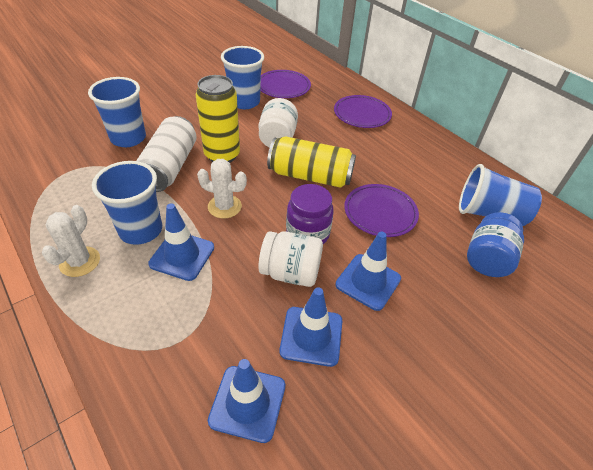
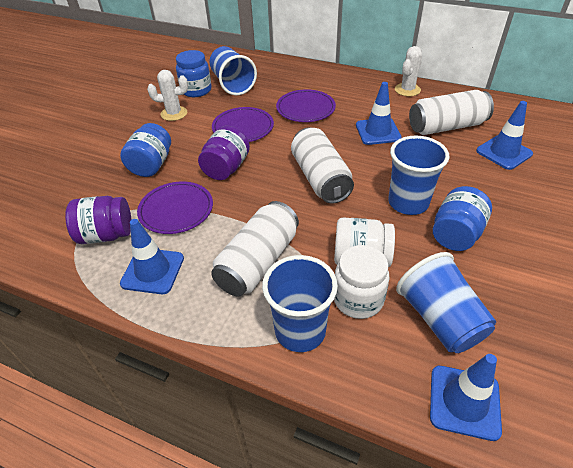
blue jar: [467,212,524,277] = 1 -> [120,123,171,177] [176,50,212,97] [433,186,492,251] = 3
purple jar: [286,184,334,244] = 1 -> [65,196,131,244] [198,126,250,180] = 2
white can: [136,116,196,192] = 1 -> [211,201,299,297] [291,127,354,204] [409,90,494,135] = 3
yellow can: [196,75,240,163] [267,136,356,188] = 2 -> none = 0

